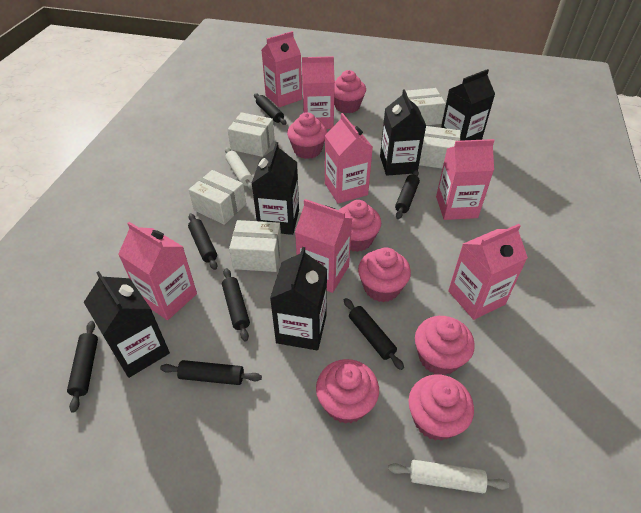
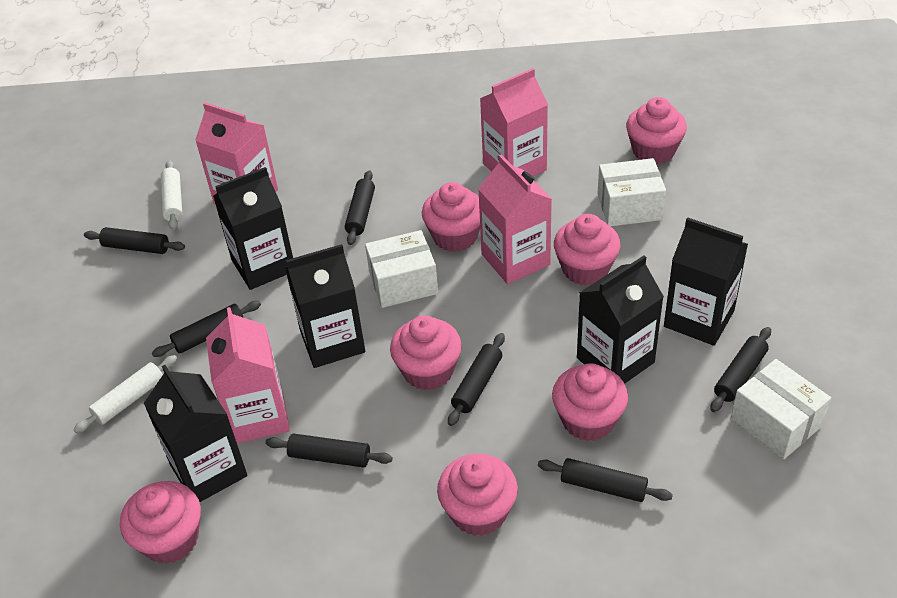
pink carton: [118,222,197,320] [262,31,302,107] [295,199,352,293] [302,56,335,129] [325,113,373,204] [436,139,495,220] [448,224,528,320] = 7 -> [195,102,278,205] [206,307,290,444] [478,154,552,284] [480,68,548,176] = 4
white box: [189,170,246,225] [228,112,275,157] [229,220,282,272] [406,88,446,125] [419,126,461,168] = 5 -> [365,230,438,308] [597,158,666,226] [731,359,831,459] = 3

